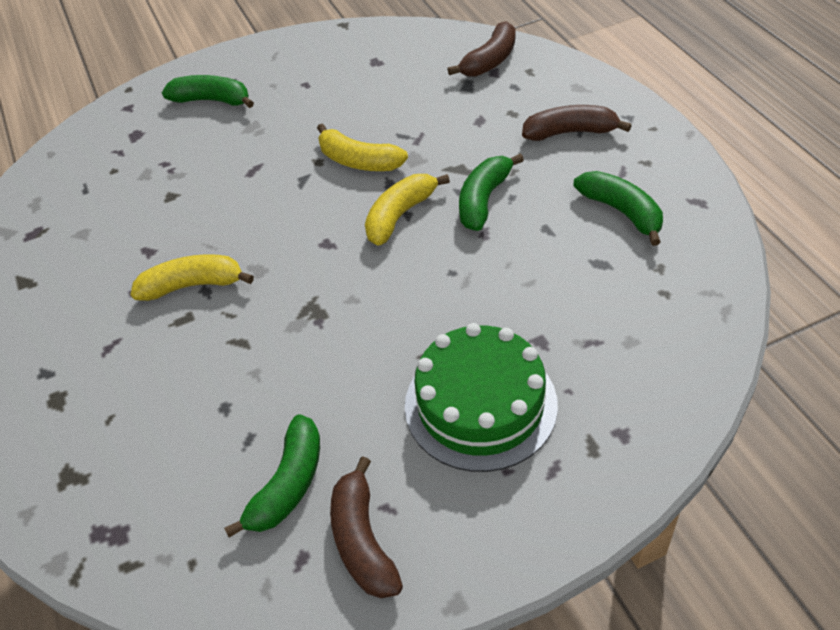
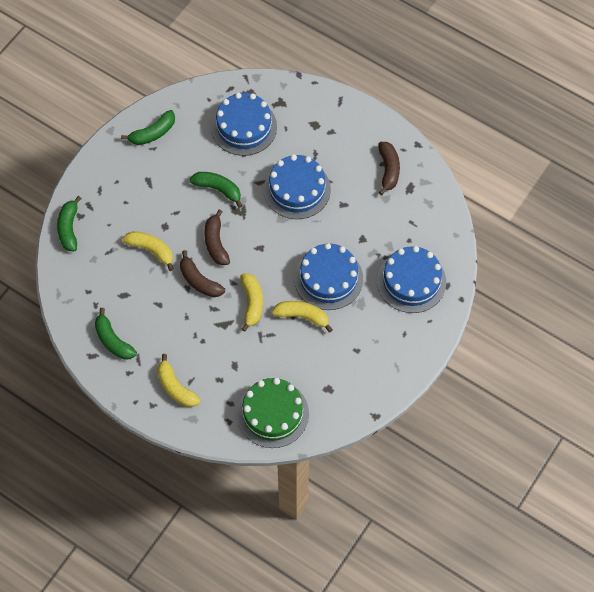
blue cake: none = 0 -> [211,93,277,156] [264,154,331,219] [294,243,363,310] [377,246,446,313] = 4
yellow banana: [130,254,254,301] [317,124,408,171] [365,174,450,246] = 3 -> [122,231,174,271] [157,354,200,407] [240,273,263,332] [272,301,333,333] = 4

